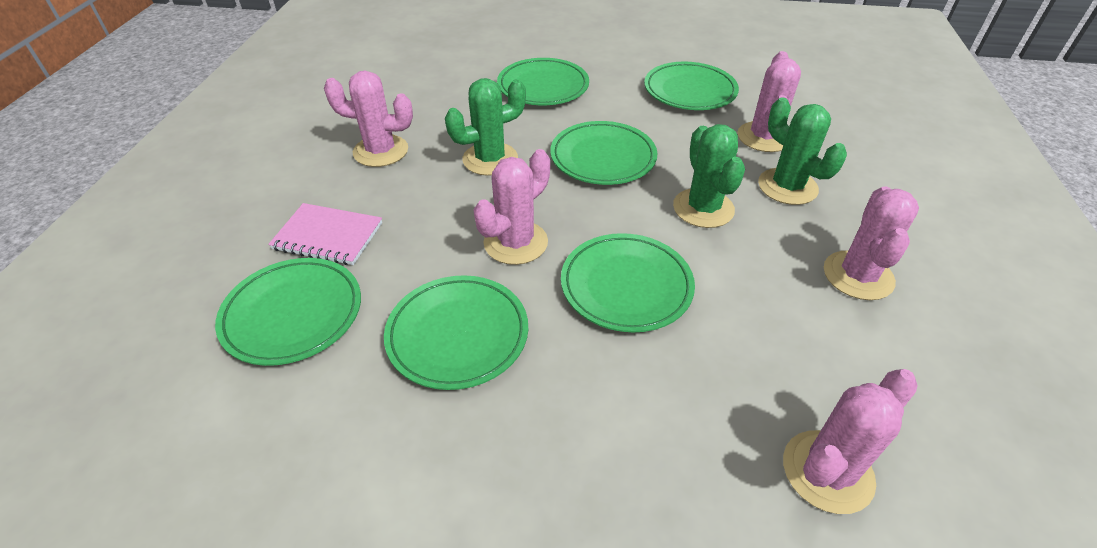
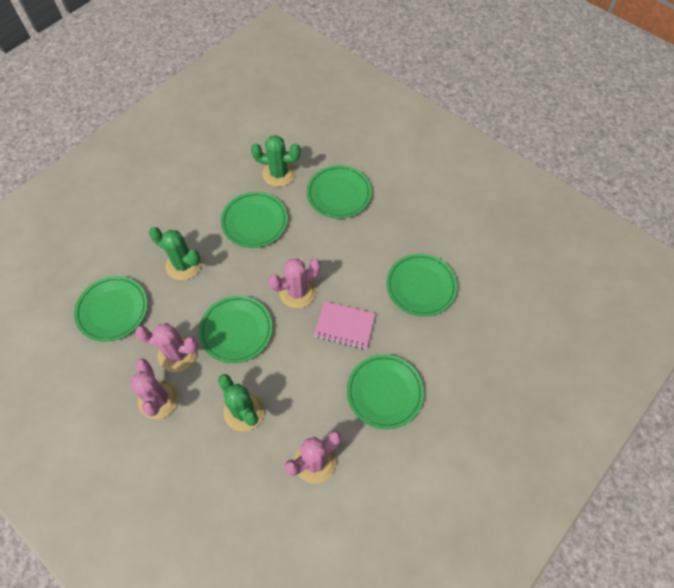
pink cactus: [324,71,413,167] [473,149,550,265] [737,51,801,152] [783,369,918,514] [824,186,919,300] = 5 -> [130,358,178,419] [135,323,198,372] [268,258,321,308] [284,430,341,483] = 4

